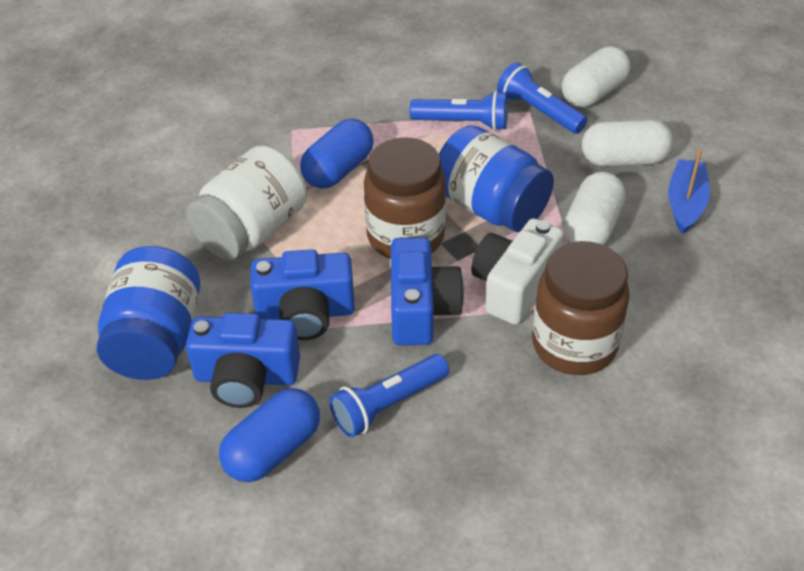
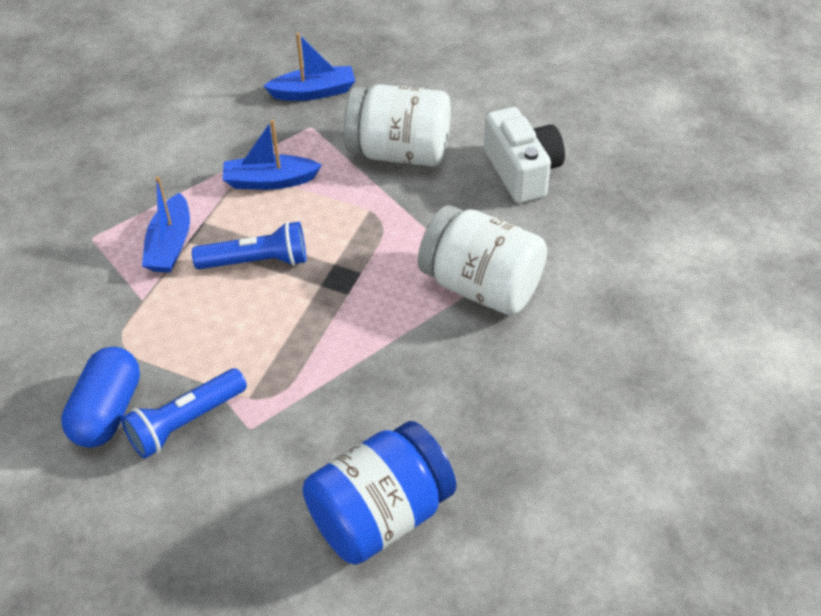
blue boat: [668,149,710,234] = 1 -> [142,176,190,273] [223,120,322,190] [263,33,355,101] = 3
blue camera: [186,313,300,408] [250,249,355,340] [391,237,464,345] = 3 -> none = 0
blue capsule: [219,388,320,482] [300,119,374,189] = 2 -> [61,347,140,448] = 1
blue flashlight: [329,354,449,437] [410,91,508,131] [497,62,587,134] = 3 -> [121,368,247,459] [192,221,306,269] = 2
blue jar: [96,246,200,380] [439,125,554,232] = 2 -> [302,421,456,565] = 1
brown jar: [364,137,446,259] [532,241,630,375] = 2 -> none = 0
white capsule: [562,46,630,107] [564,172,626,245] [582,120,673,166] = 3 -> none = 0
white jar: [186,145,307,260] = 1 -> [344,84,451,166] [418,205,547,315] = 2

